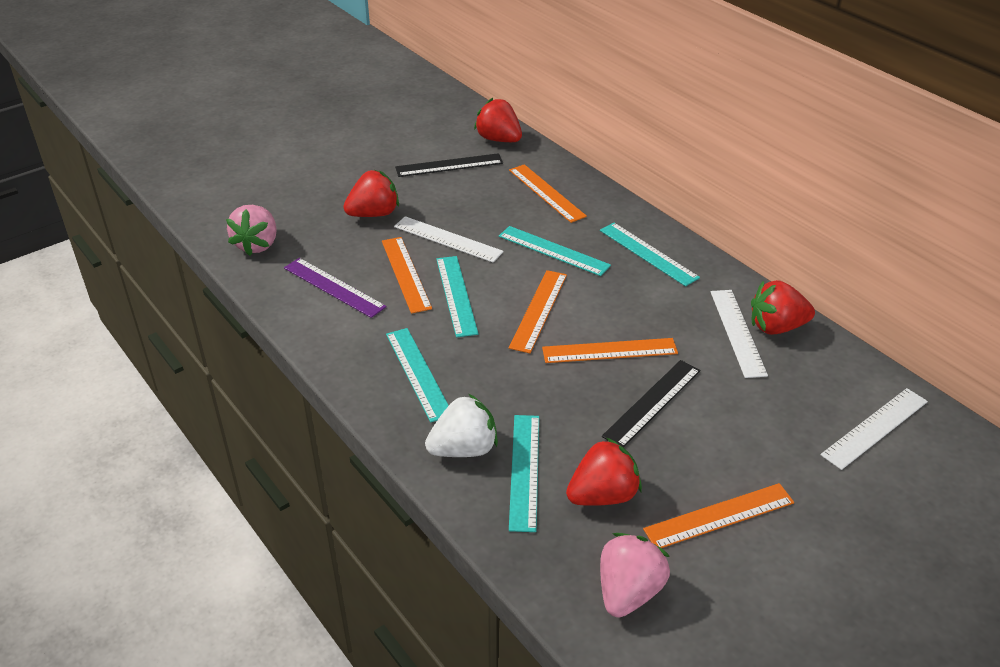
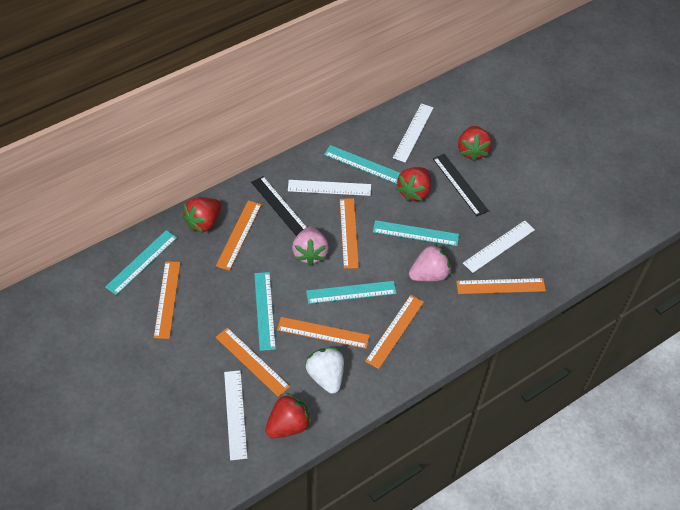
orange ruler: [382,237,432,314] [508,270,567,353] [509,164,587,223] [542,338,678,363] [643,483,794,548] = 5 -> [154,261,181,339] [216,200,262,271] [216,328,290,397] [277,317,370,349] [340,198,359,269] [365,295,424,369] [456,278,546,294] = 7
purple ruler: [284,258,387,318] = 1 -> none = 0
white ruler: [394,216,504,262] [711,290,768,378] [820,388,928,470] = 3 -> [224,370,247,460] [288,180,371,196] [393,103,434,163] [463,220,535,273] = 4

